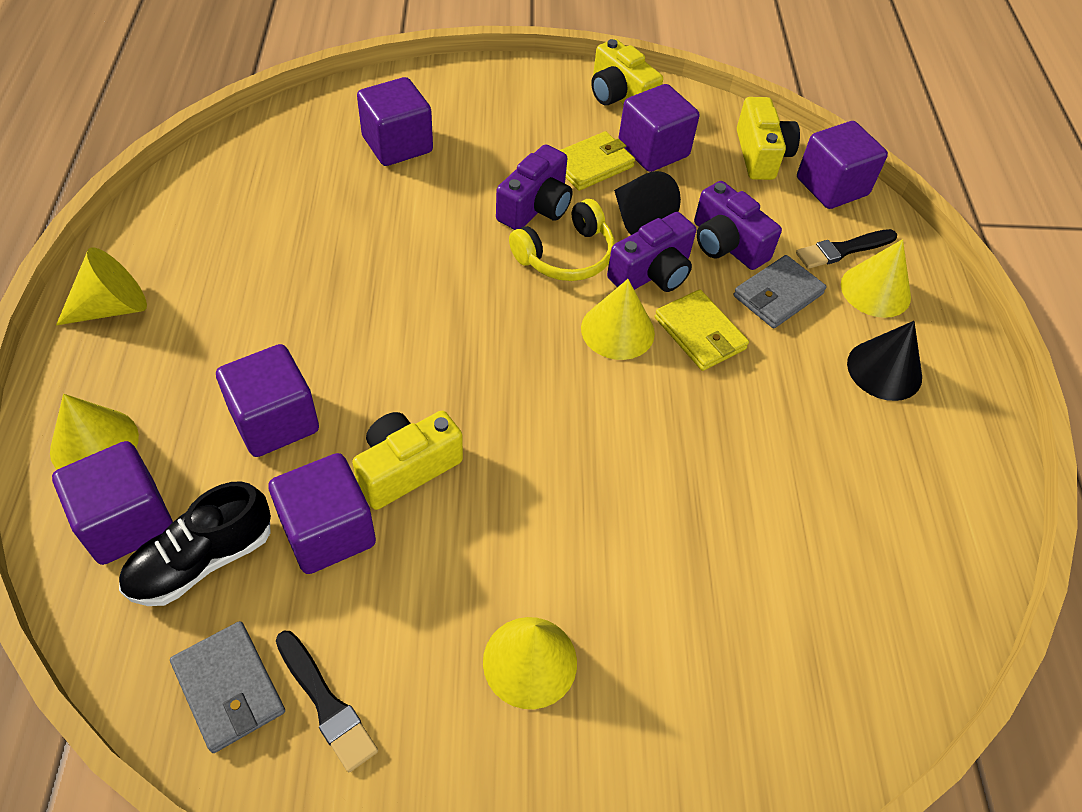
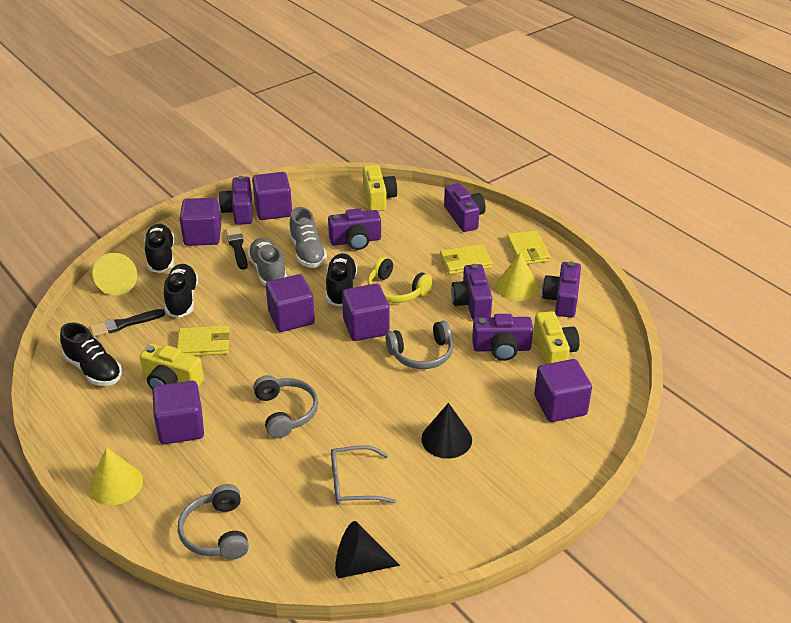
black shoe: [119,481,271,606] = 1 -> [60,322,122,386] [144,224,174,273] [164,264,198,318] [326,253,357,307] = 4
grey glasses: none = 0 -> [331,445,396,505] = 1
grey headphones: none = 0 -> [178,484,249,560] [253,375,318,438] [386,321,453,369] = 3
grey shoe: none = 0 -> [247,238,287,286] [289,207,327,268] = 2
grey wallet: [170,621,285,753] [733,255,827,328] = 2 -> none = 0
purple camera: [496,144,572,230] [607,212,696,292] [694,181,782,270] = 3 -> [219,176,252,225] [328,208,381,250] [444,183,486,232] [451,264,492,320] [472,314,533,361] [542,262,581,318] = 6
yellow cone: [50,394,139,470] [56,247,147,325] [483,617,577,709] [581,279,655,360] [841,239,911,318] = 5 -> [89,448,143,505] [92,253,137,295] [496,252,539,301] = 3
yellow wallet: [559,131,635,191] [655,289,749,371] = 2 -> [177,325,230,356] [440,244,493,275] [507,230,551,264] = 3

